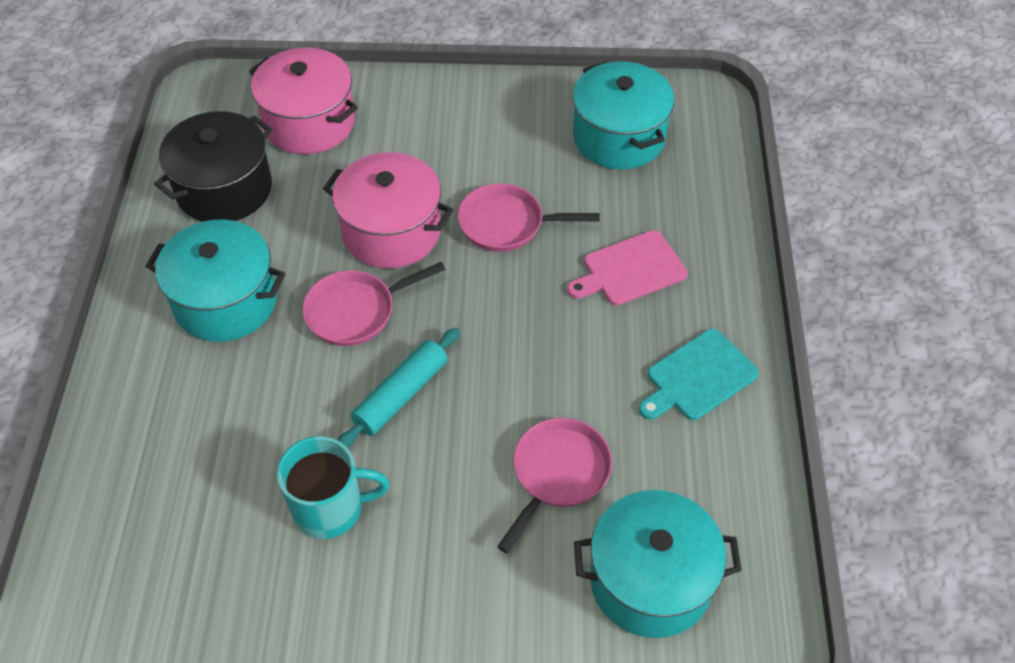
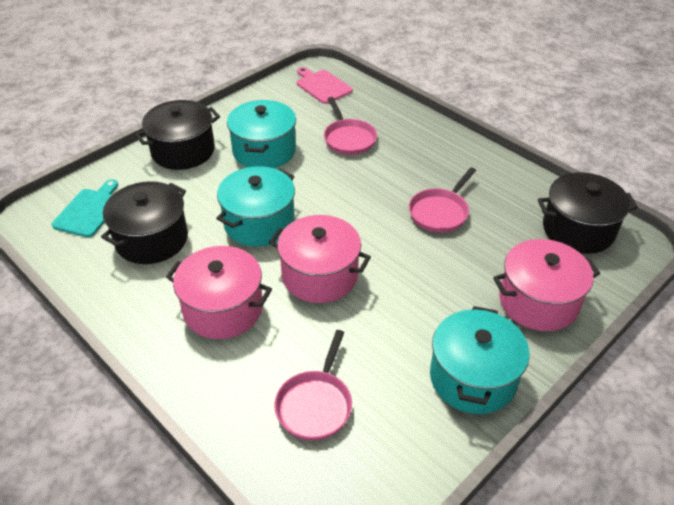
black pot: [154,111,273,222] = 1 -> [101,181,188,264] [135,100,220,170] [538,172,638,254] = 3
pink pot: [249,48,358,154] [323,152,453,269] = 2 -> [166,246,272,339] [269,215,371,303] [493,239,600,331] = 3
turquoise mug: [277,436,389,539] = 1 -> none = 0
turquoise rolling pin: [338,328,460,448] = 1 -> none = 0

